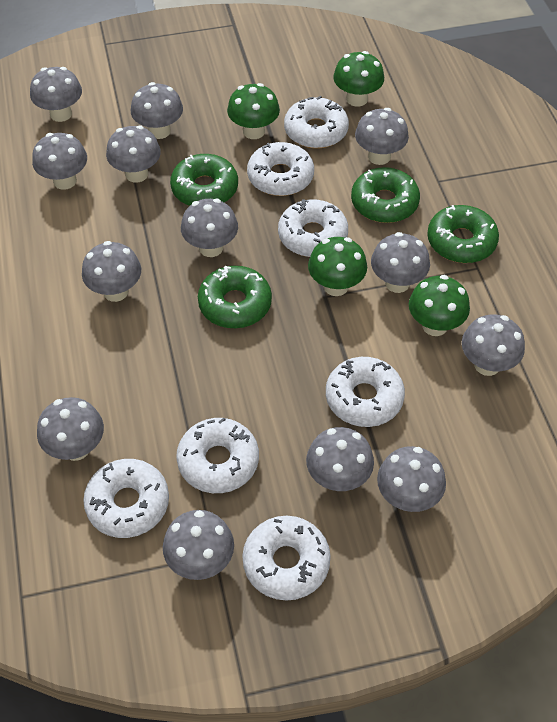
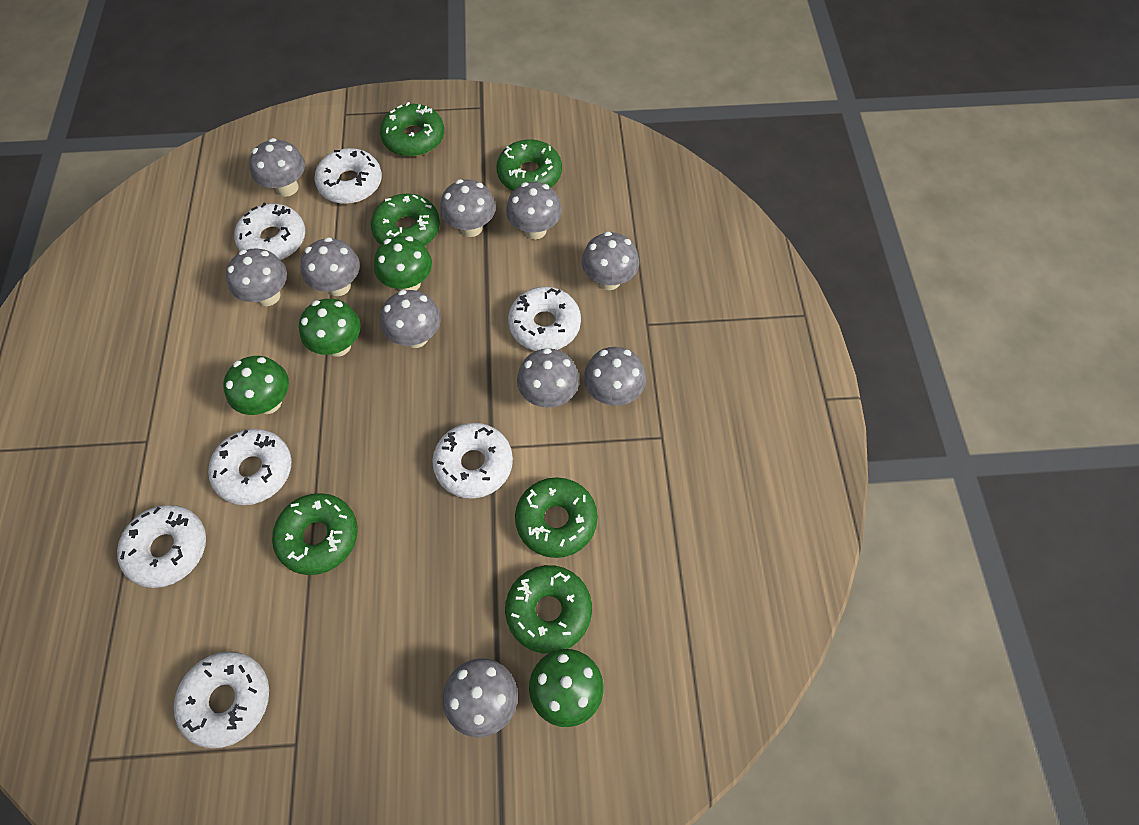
green donut: [170,154,238,206] [198,266,272,328] [351,167,420,223] [427,205,499,263] = 4 -> [272,493,358,575] [371,194,440,246] [380,102,444,157] [496,139,562,191] [505,565,592,654] [515,477,598,558] = 6
grey mushroom: [30,67,82,122] [32,133,87,190] [37,397,104,461] [82,241,141,302] [106,125,161,183] [131,82,183,139] [163,510,234,580] [181,199,238,257] [306,427,374,491] [355,108,409,165] [371,232,430,293] [377,446,446,512] [462,314,525,376] = 13 -> [226,248,287,306] [249,138,305,197] [301,237,360,296] [380,290,441,348] [440,179,496,237] [443,658,518,737] [506,182,562,239] [517,348,579,408] [582,231,639,290] [584,347,646,406] = 10

